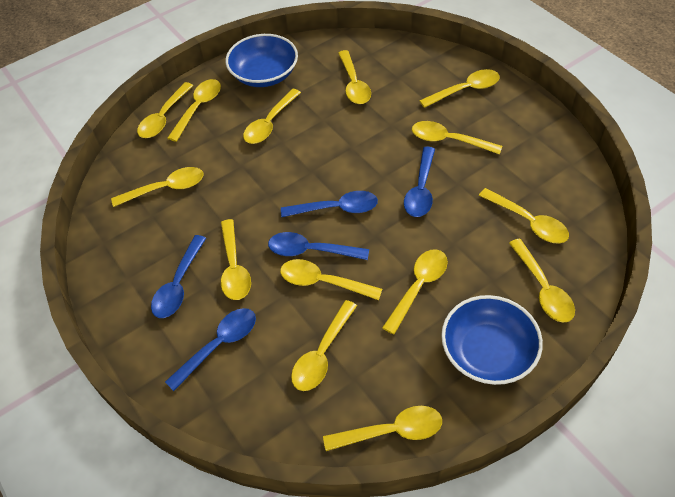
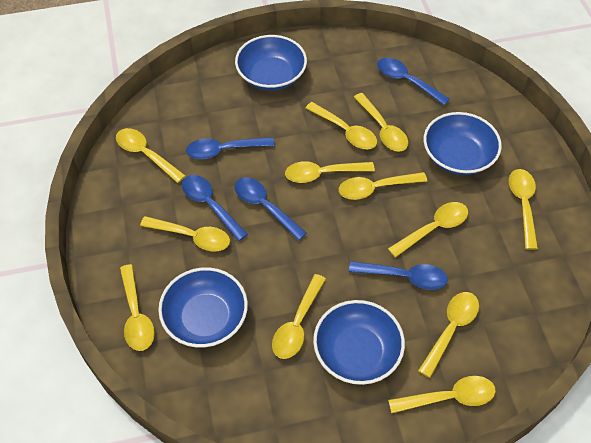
blue bowl: [226,34,298,87] [441,295,543,385] = 2 -> [158,267,248,348] [235,35,307,91] [313,300,405,385] [424,112,502,175] = 4
yellow spoon: [111,167,203,207] [137,82,193,138] [167,79,221,142] [221,219,251,300] [243,89,301,144] [280,259,382,300] [291,300,357,391] [323,406,442,451] [338,50,371,104] [382,249,448,335] [412,121,502,155] [419,69,500,108] [479,188,569,244] [509,239,575,323] = 14 -> [116,128,186,183] [120,264,155,351] [140,216,230,251] [272,274,326,359] [285,161,375,183] [306,102,377,150] [339,172,427,200] [354,93,408,152] [388,202,468,258] [388,376,496,413] [418,292,479,378] [509,169,538,250] = 12

